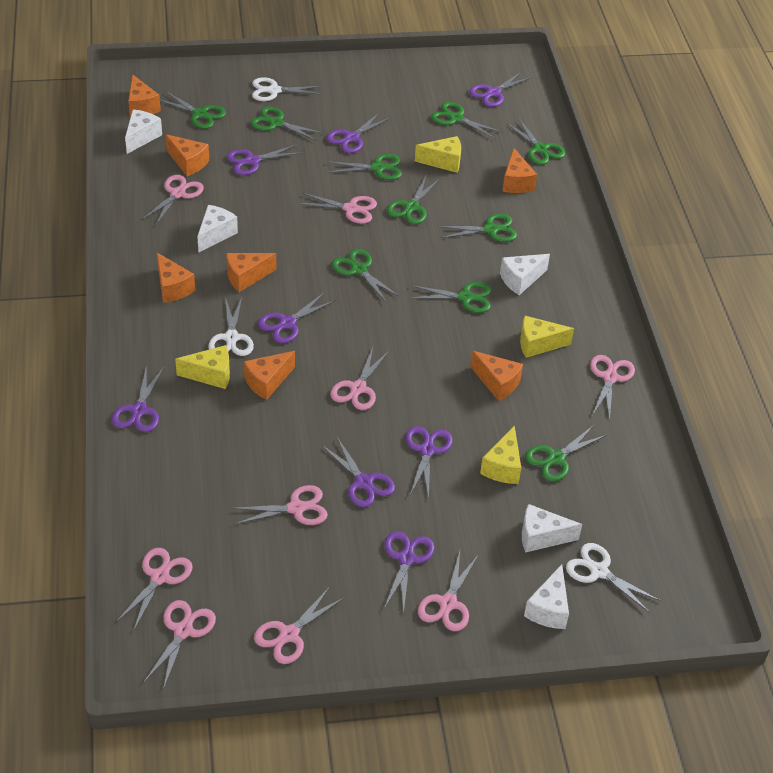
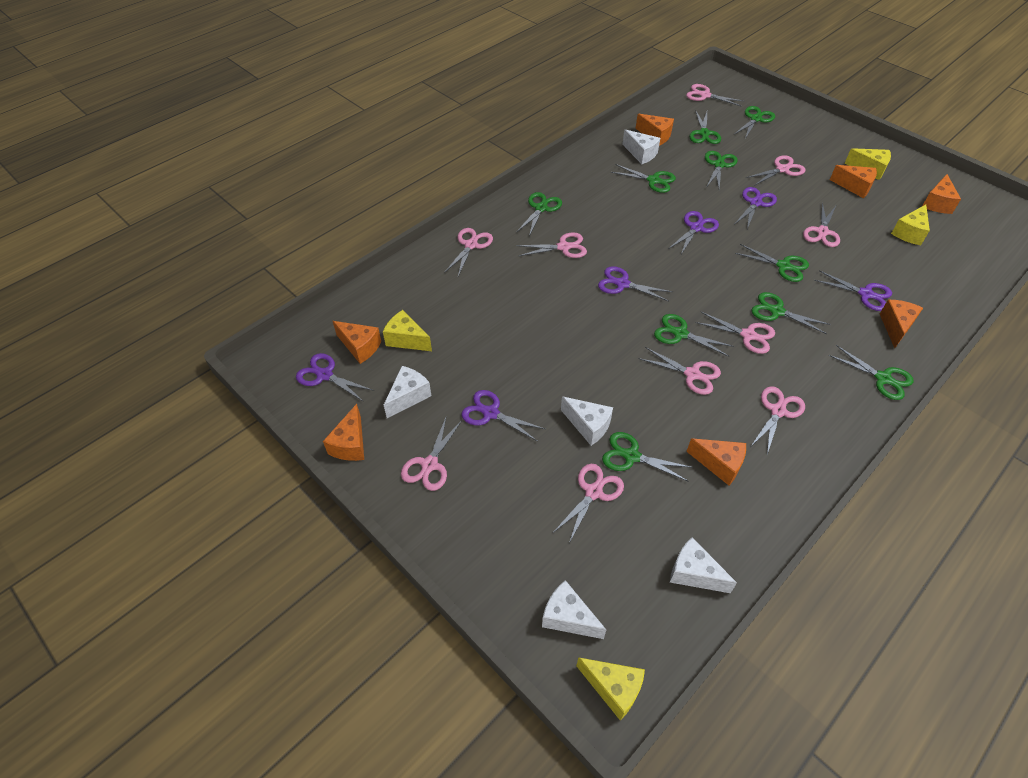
pink scissors: [115,548,193,632] [142,175,204,226] [144,600,216,690] [231,485,328,525] [254,588,344,664] [298,193,377,224] [330,348,389,410] [418,551,479,631] [590,355,635,421] = 9 -> [401,415,462,491] [444,228,493,276] [516,232,587,258] [553,464,624,543] [639,347,721,395] [686,84,745,107] [696,312,775,354] [746,155,806,186] [751,386,805,455] [803,202,840,247] = 10
purple scissors: [112,365,164,432] [226,144,303,175] [258,292,336,343] [322,437,395,507] [327,112,391,153] [384,531,435,613] [406,426,453,498] [469,71,532,107] = 8 -> [296,353,374,402] [461,390,545,441] [598,266,673,301] [668,211,719,254] [735,187,777,229] [814,270,892,311] = 6
white scissors: [209,297,254,356] [252,77,323,101] [566,543,660,613] = 3 -> none = 0

